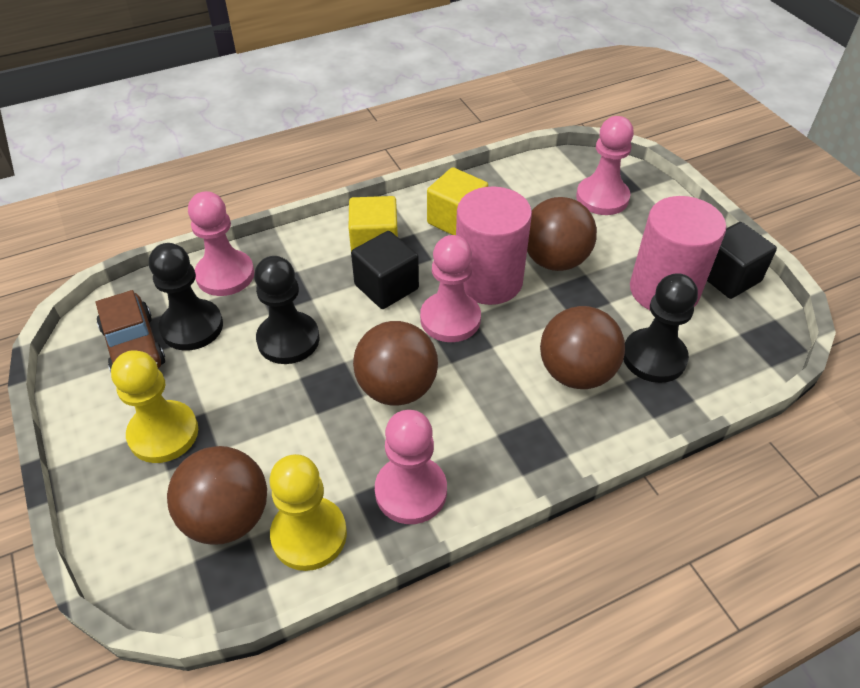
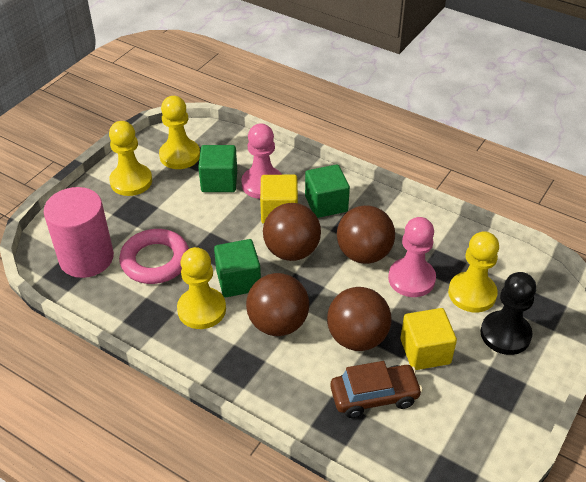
black cube: [351,231,419,309] [707,222,777,299] = 2 -> none = 0
black pawn: [149,243,223,351] [254,256,319,364] [623,273,698,383] = 3 -> [480,272,536,355] = 1
green cube: none = 0 -> [198,145,237,192] [214,239,261,297] [305,164,350,218] = 3
pink cylinder: [456,186,532,305] [630,196,726,310] = 2 -> [44,187,114,278] = 1
pink pawn: [188,191,254,296] [375,410,447,524] [420,235,481,342] [576,116,634,215] = 4 -> [241,124,282,199] [388,217,436,297] = 2
pink ring: none = 0 -> [119,229,189,284] = 1
yellow pawn: [111,350,198,463] [270,454,347,571] = 2 -> [109,121,152,196] [159,96,200,169] [177,247,226,329] [448,231,499,312] = 4

